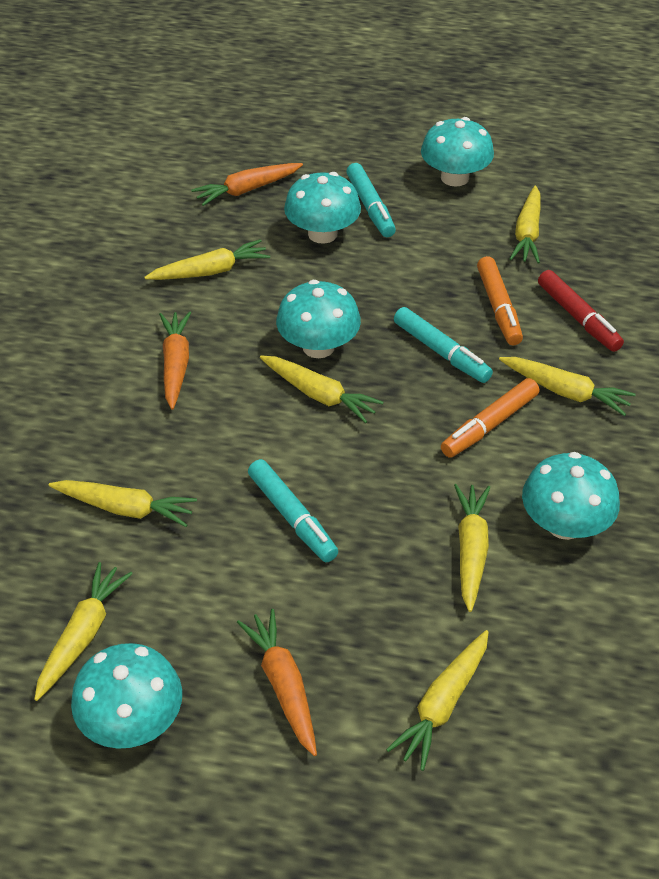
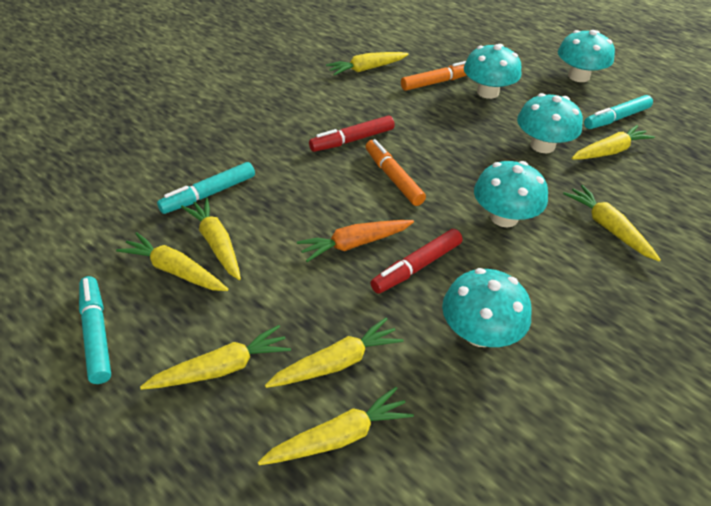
orange carrot: [159,311,191,410] [191,163,303,206] [237,609,317,756] = 3 -> [297,220,414,262] = 1
red marker: [538,270,624,352] = 1 -> [309,115,395,152] [370,229,462,294] = 2

